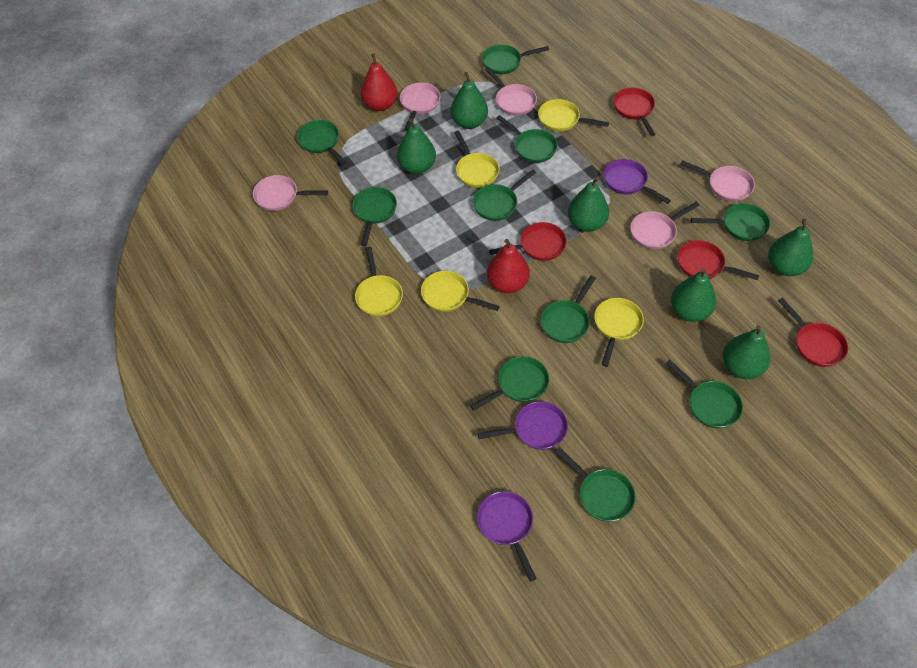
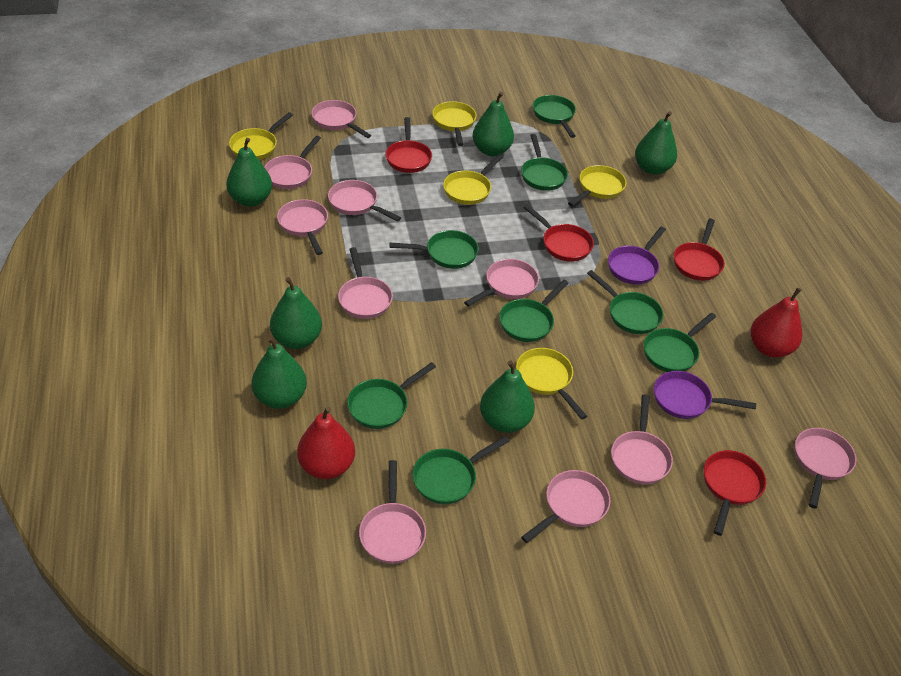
green pan: [297,120,347,165] [352,187,397,246] [470,356,549,411] [473,170,536,221] [482,45,549,74] [496,115,558,163] [541,276,596,343] [555,447,636,522] [665,360,743,429] [691,203,770,241] = 10 -> [347,362,436,429] [390,230,479,269] [412,436,509,504] [499,280,569,342] [521,134,568,191] [533,95,576,138] [587,270,664,334] [644,313,716,372] = 8
pink pan: [253,175,328,211] [400,83,441,131] [485,67,537,116] [630,202,700,249] [680,160,755,202] = 5 -> [265,136,321,189] [277,199,328,255] [311,100,371,138] [328,180,401,221] [338,247,393,319] [359,460,426,564] [464,259,539,307] [521,470,610,543] [611,395,673,484] [795,428,857,509] = 10
purple pan: [477,491,537,582] [478,401,568,450] [604,159,671,204] = 3 -> [608,227,666,285] [654,371,756,419] = 2

